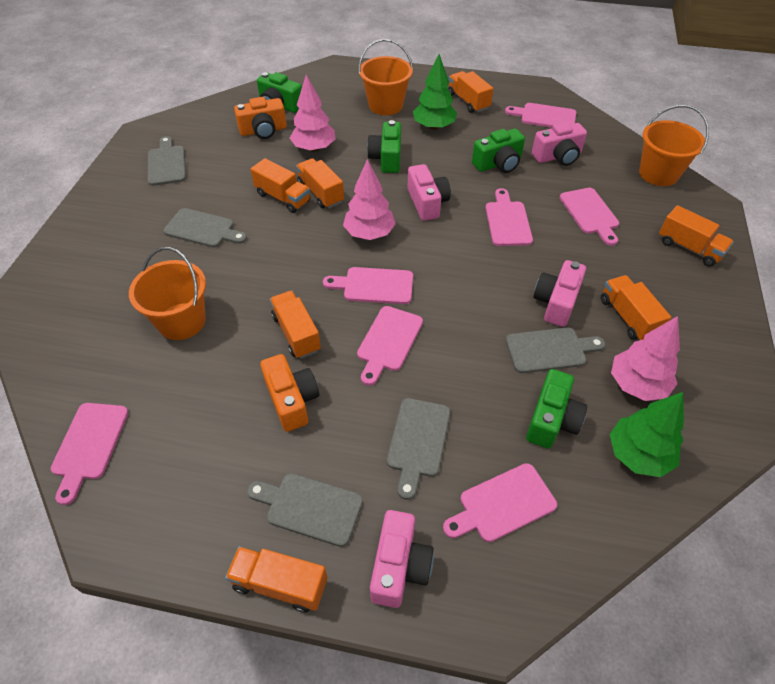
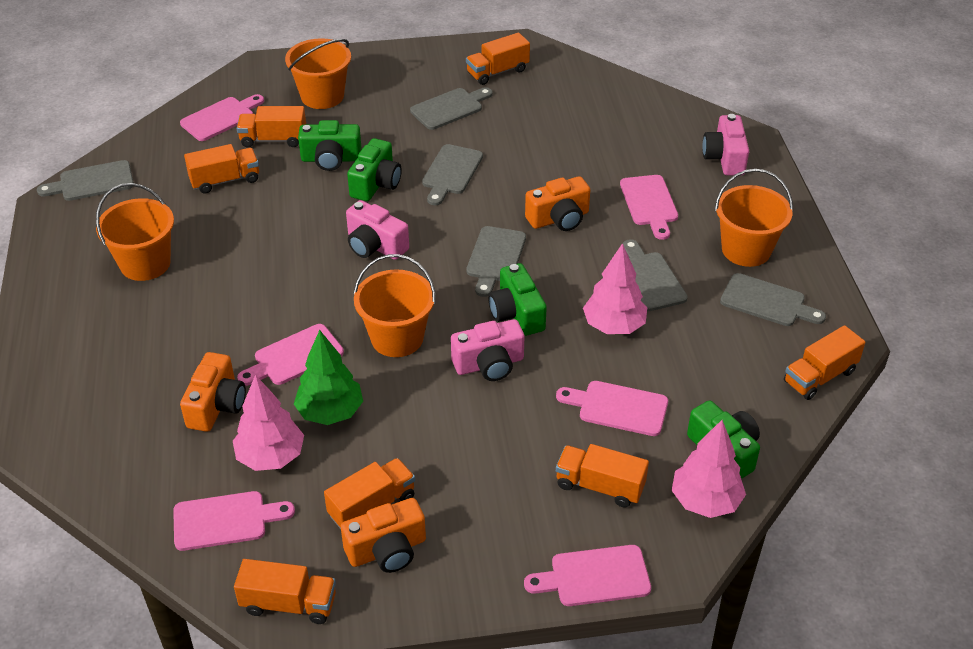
green tree: [413,54,457,130] [610,392,684,477] = 2 -> [294,330,363,425] = 1
grey cutting board: [148,136,186,186] [163,208,247,248] [247,473,363,547] [387,398,450,500] [506,327,606,373] = 5 -> [37,160,134,201] [410,87,493,130] [422,144,483,205] [466,226,526,297] [623,239,688,311] [720,273,826,326] = 6
orange bucket: [129,247,206,340] [358,39,413,115] [639,105,709,186] = 3 -> [96,183,174,281] [285,38,351,109] [353,254,436,357] [715,169,793,267] = 4
orange camera: [234,97,287,139] [260,354,319,432] = 2 -> [180,352,246,432] [341,498,426,573] [525,176,590,231] = 3
pink camera: [370,510,434,608] [407,164,451,221] [532,122,587,166] [533,260,586,327] = 4 -> [346,200,409,260] [451,319,524,381] [702,114,749,175] = 3
pink cutting board: [51,403,129,505] [323,267,413,304] [357,306,423,386] [443,463,557,542] [485,188,533,246] [505,103,576,128] [560,188,619,246] = 7 -> [173,491,295,551] [180,94,264,141] [237,324,344,386] [524,545,651,606] [556,381,668,436] [620,175,678,240] = 6

